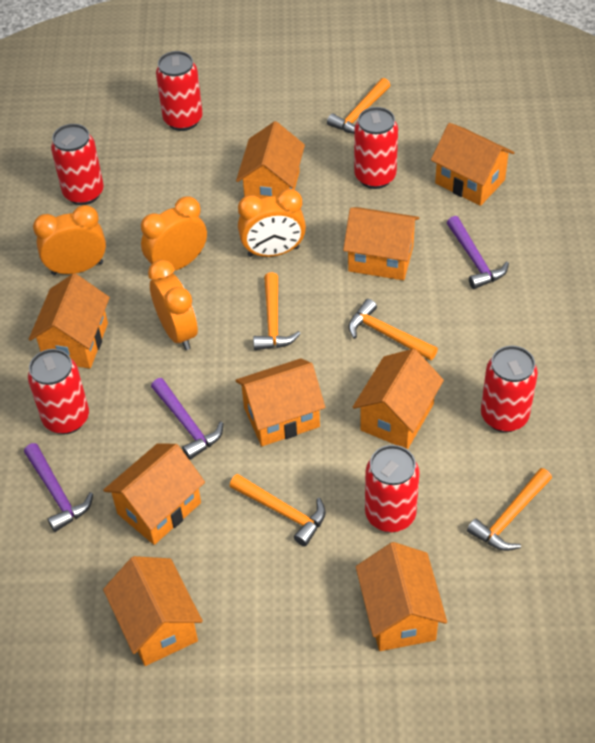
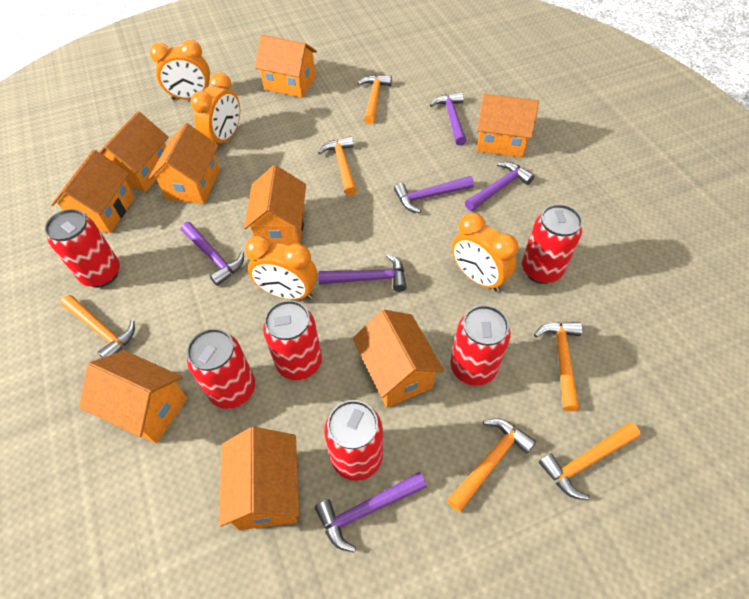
orange hammer: [230,474,326,546] [253,272,301,350] [327,78,390,134] [349,299,438,361] [467,468,552,551] = 5 -> [61,295,135,358] [318,136,357,196] [358,75,392,124] [447,418,536,512] [534,322,582,412] [539,422,641,500] = 6
purple hammer: [24,443,93,532] [151,378,223,460] [447,216,509,289] = 3 -> [181,222,244,286] [315,472,427,553] [318,254,407,292] [394,176,474,213] [430,92,466,146] [465,162,534,211] = 6

